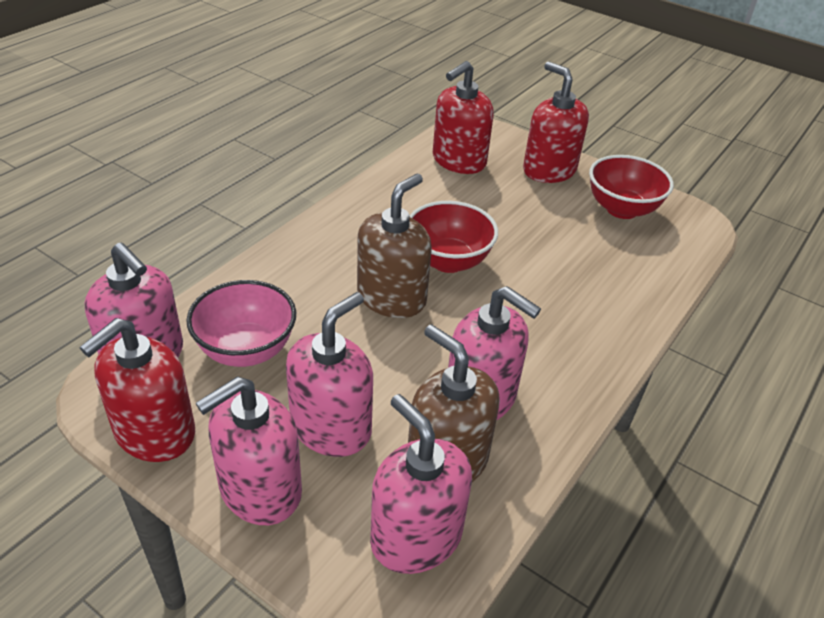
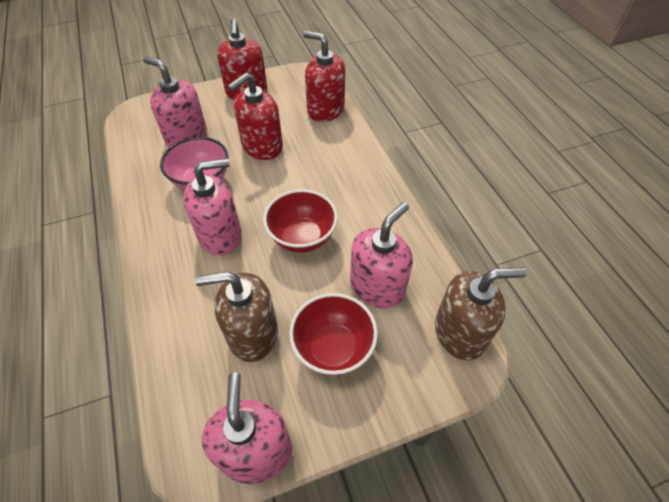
pink soap dispenser: [85,243,183,357] [196,376,302,525] [286,292,373,457] [370,394,472,574] [448,286,541,420] = 5 -> [143,56,207,147] [183,158,242,255] [202,373,292,484] [350,202,413,308] = 4

